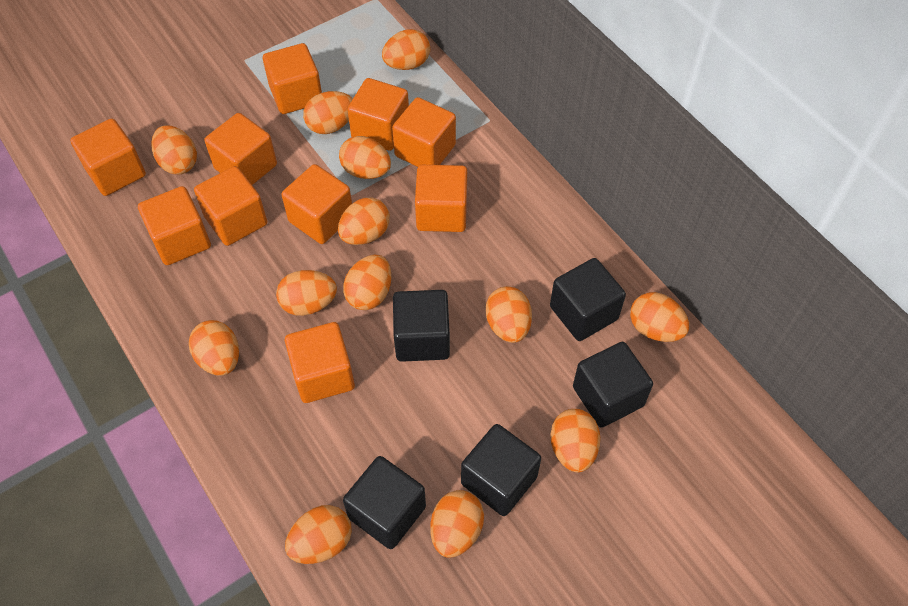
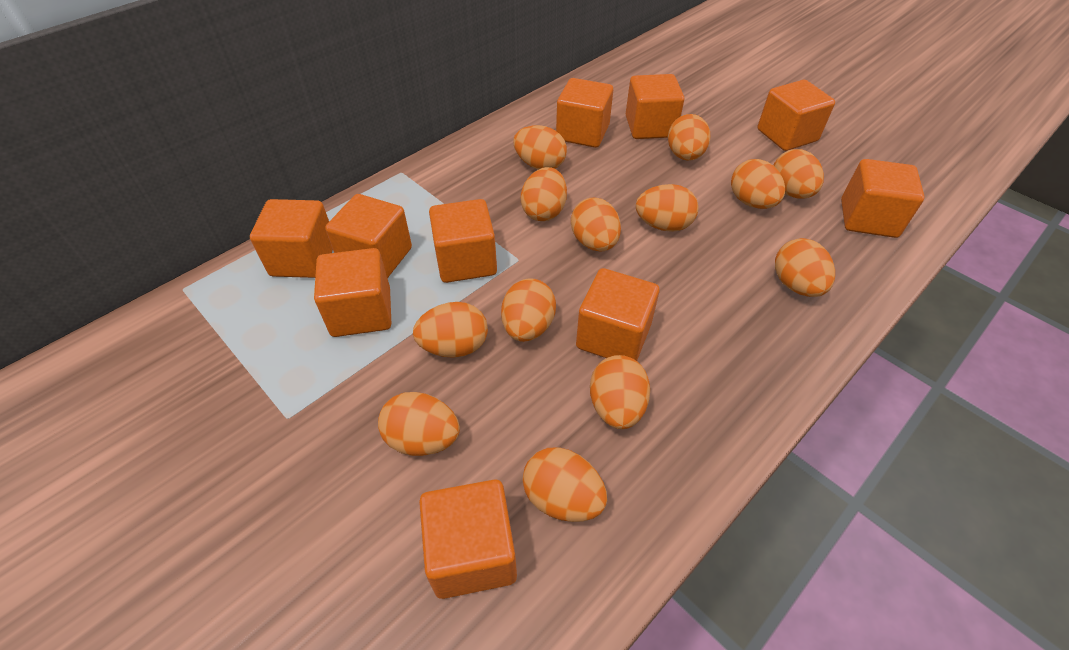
black cube: [343,456,426,549] [393,290,450,362] [461,424,541,516] [550,258,626,341] [573,342,653,428] = 5 -> none = 0

